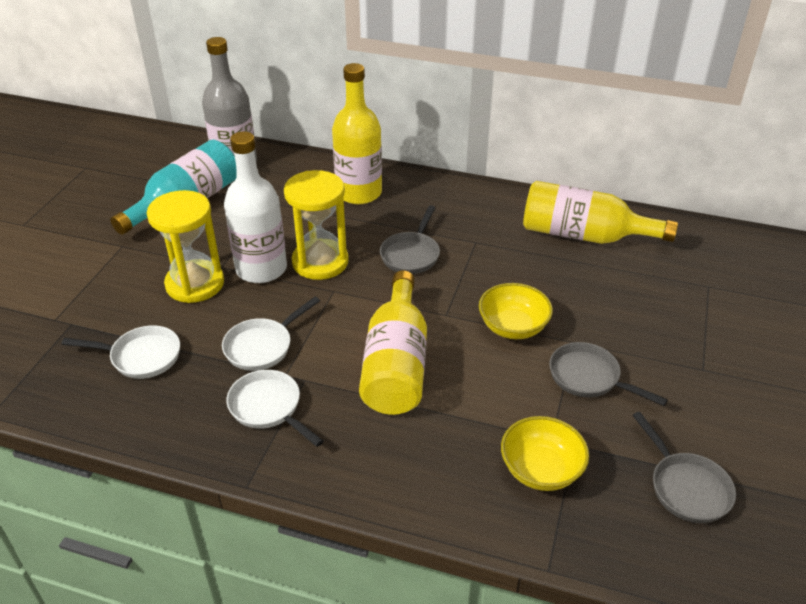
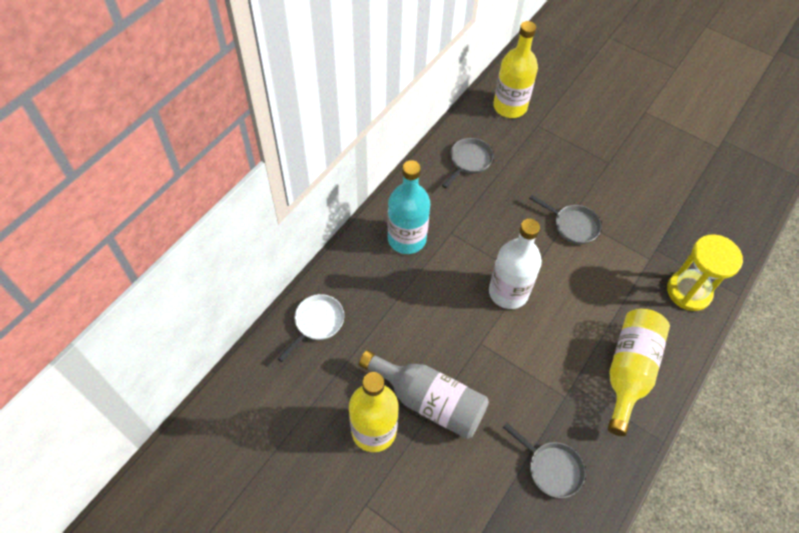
white pan: [62,326,180,379] [222,296,320,371] [226,370,324,447] = 3 -> [277,294,344,362] = 1
yellow bowl: [479,283,553,339] [501,416,589,491] = 2 -> none = 0
yellow hourglass: [147,190,224,303] [284,170,349,280] = 2 -> [667,234,743,311] = 1

